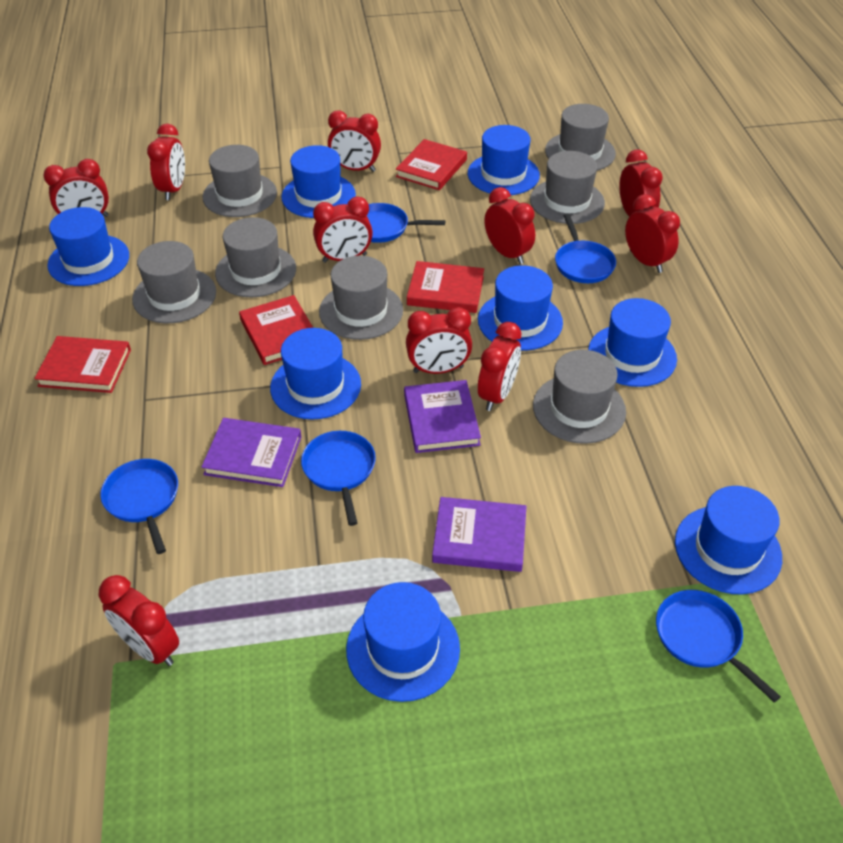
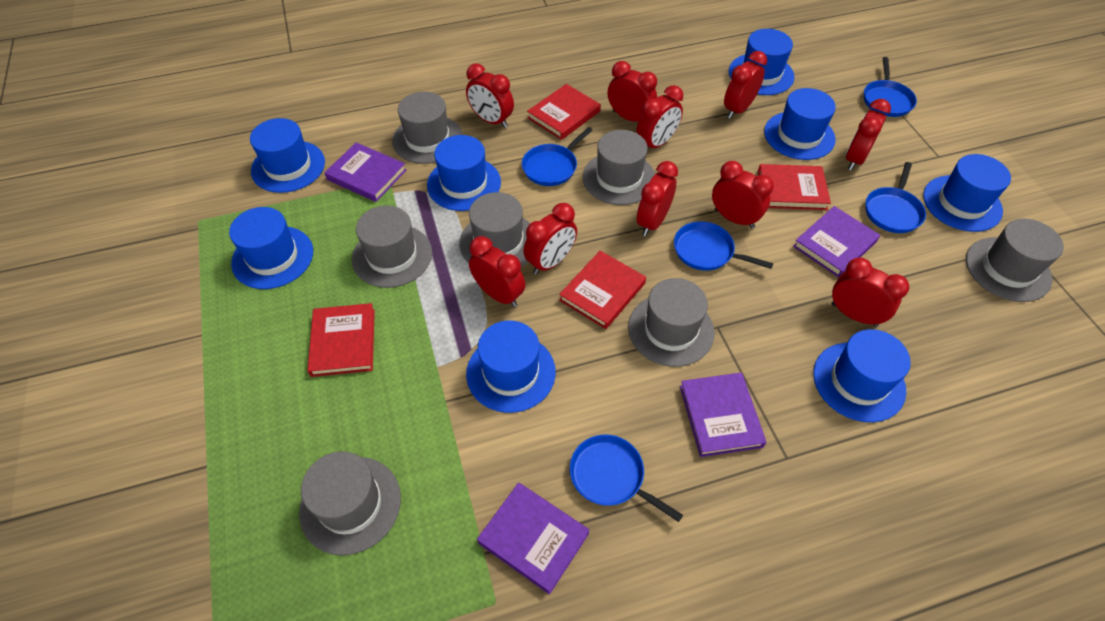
purple book: [201,418,301,487] [404,380,481,453] [432,497,527,572] = 3 -> [324,142,406,202] [477,483,589,594] [680,373,766,457] [793,206,880,278] = 4

